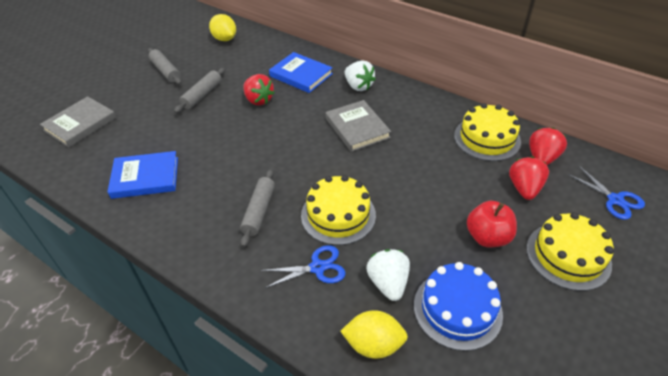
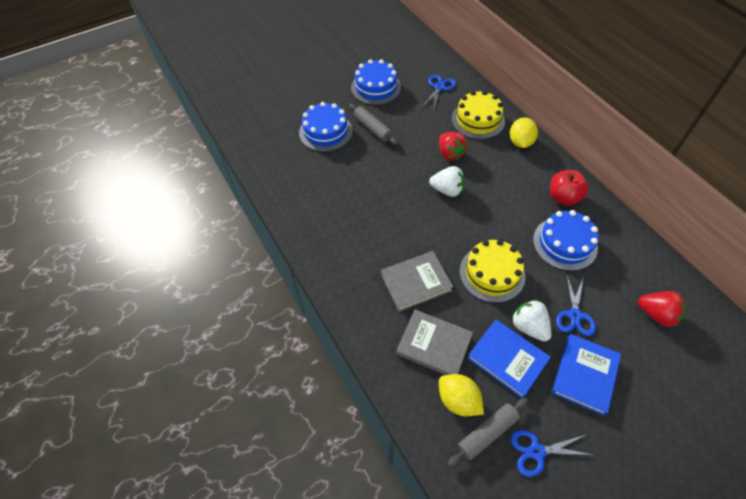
blue cake: [414,262,503,351] = 1 -> [299,102,352,152] [351,59,401,105] [533,210,599,271] = 3
blue scissors: [261,245,346,288] [568,167,645,220] = 2 -> [423,75,456,109] [511,430,593,477] [556,274,596,336] = 3
grey rolling pin: [148,48,182,85] [174,68,226,113] [240,169,275,247] = 3 -> [349,104,398,145] [447,398,528,467] = 2
red strawberry: [243,74,275,105] [509,157,549,200] [529,128,567,165] = 3 -> [439,132,468,161] [638,291,685,327] = 2
yellow cake: [301,175,376,245] [454,103,521,161] [526,212,614,291] = 3 -> [452,91,505,139] [460,239,526,303] = 2

